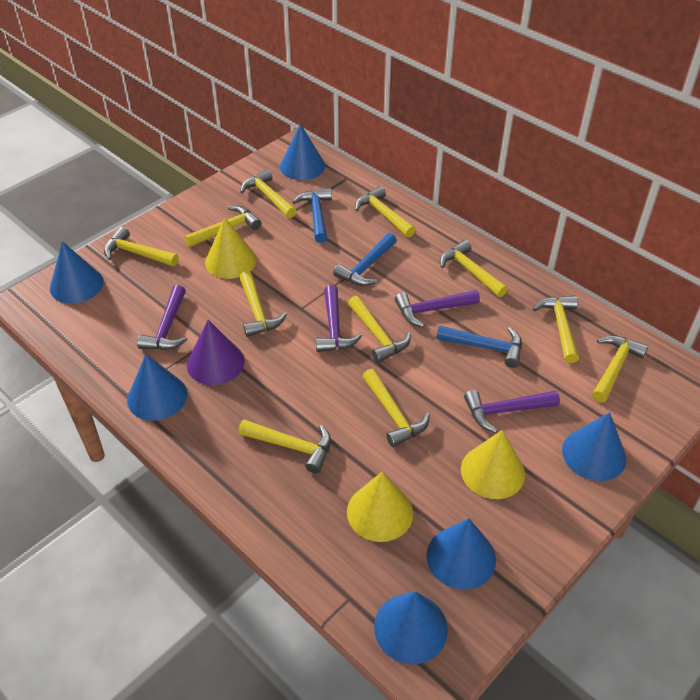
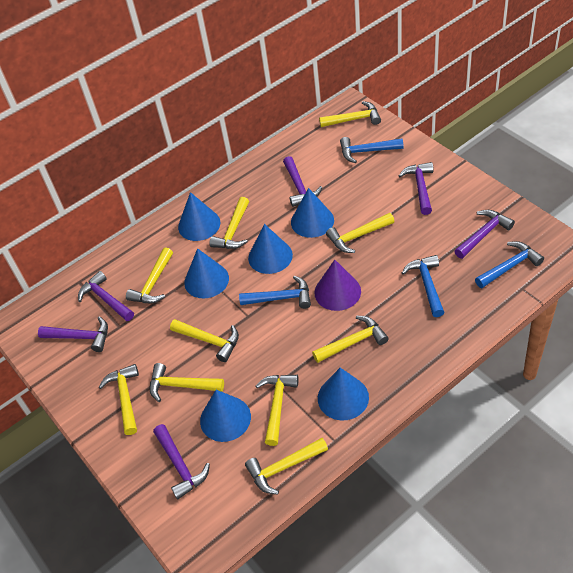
blue hammer: [293,188,332,243] [333,233,397,286] [436,325,522,368] = 3 -> [239,276,311,309] [340,137,404,163] [402,255,445,317] [475,241,544,288] = 4
purple hammer: [137,285,188,350] [316,285,362,352] [395,290,480,327] [464,390,560,433] = 4 -> [38,316,108,352] [78,271,134,321] [153,424,210,500] [283,156,322,207] [399,162,434,215] [455,210,515,259] = 6
yellow cone: [205,218,257,279] [347,472,413,542] [461,430,525,499] = 3 -> none = 0
yellow hammer: [104,227,179,266] [184,206,261,247] [238,419,331,474] [239,271,287,337] [240,169,296,218] [348,296,411,363] [355,186,416,237] [362,369,430,447] [440,240,508,297] [533,296,579,363] [592,335,648,403] = 11 -> [99,364,139,435] [126,247,173,303] [150,363,224,402] [170,319,239,362] [210,197,249,249] [245,438,328,495] [256,375,299,446] [312,315,389,363] [319,101,381,127] [326,213,395,253] = 10

